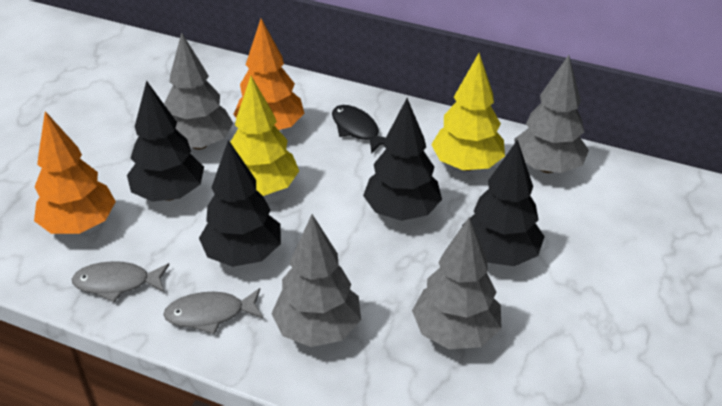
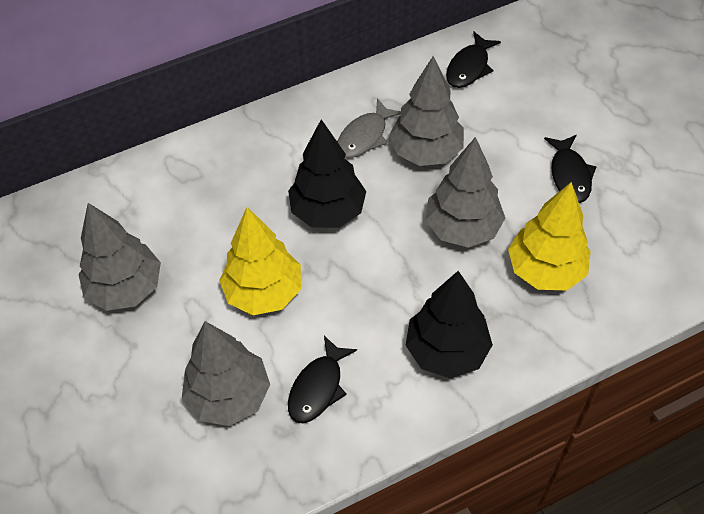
black fish: [332,105,386,154] = 1 -> [288,336,357,423] [446,31,501,88] [544,135,596,203] = 3
black tree: [127,80,204,202] [199,140,281,267] [363,98,442,221] [462,139,545,266] = 4 -> [288,119,366,228] [405,271,493,379] = 2
grey fish: [72,261,169,302] [163,288,264,334] = 2 -> [337,98,401,158] = 1
orange tree: [34,111,116,234] [233,19,304,130] = 2 -> none = 0

